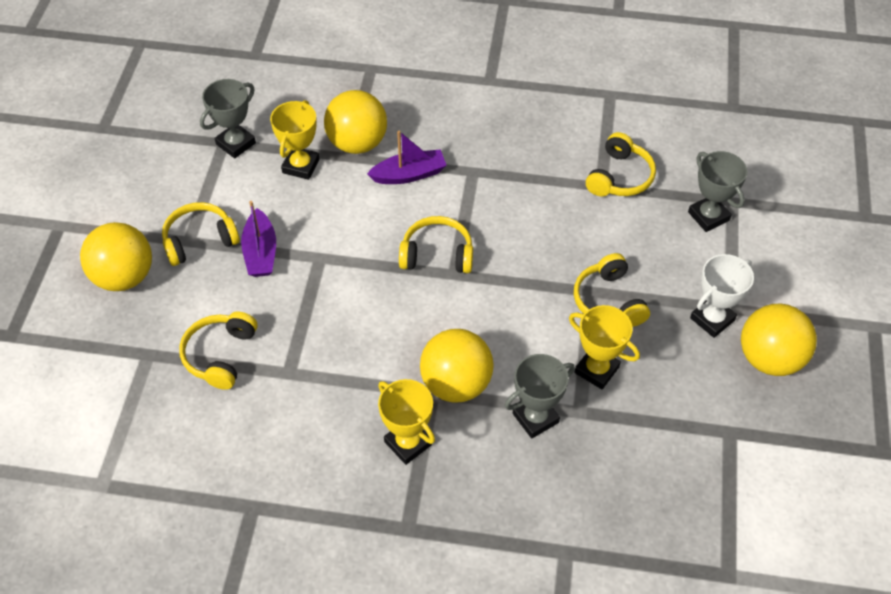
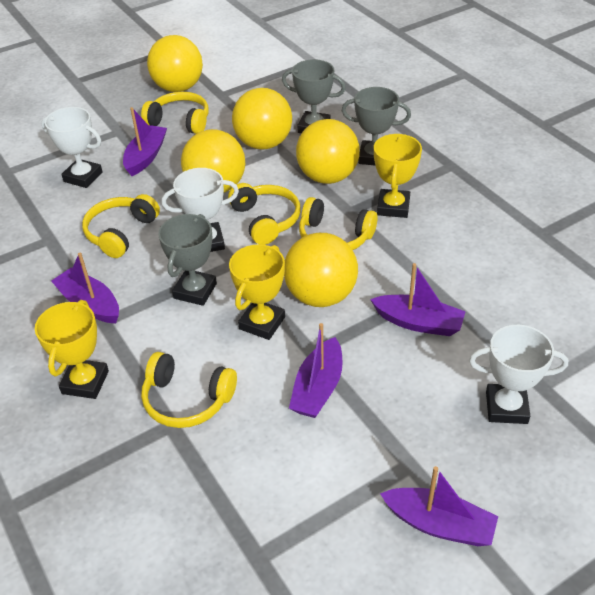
purple boat: [241,201,276,277] [367,131,447,184] = 2 -> [51,253,119,323] [123,107,167,176] [289,323,343,418] [370,263,466,336] [380,466,498,546] = 5
white trophy: [690,254,754,338] = 1 -> [41,107,103,188] [162,168,239,252] [469,325,568,424] = 3
yellow ball: [80,222,152,291] [324,90,387,154] [420,329,494,403] [741,303,817,376] = 4 -> [147,35,203,92] [181,129,245,193] [232,88,292,150] [284,233,358,307] [296,119,360,184] = 5

